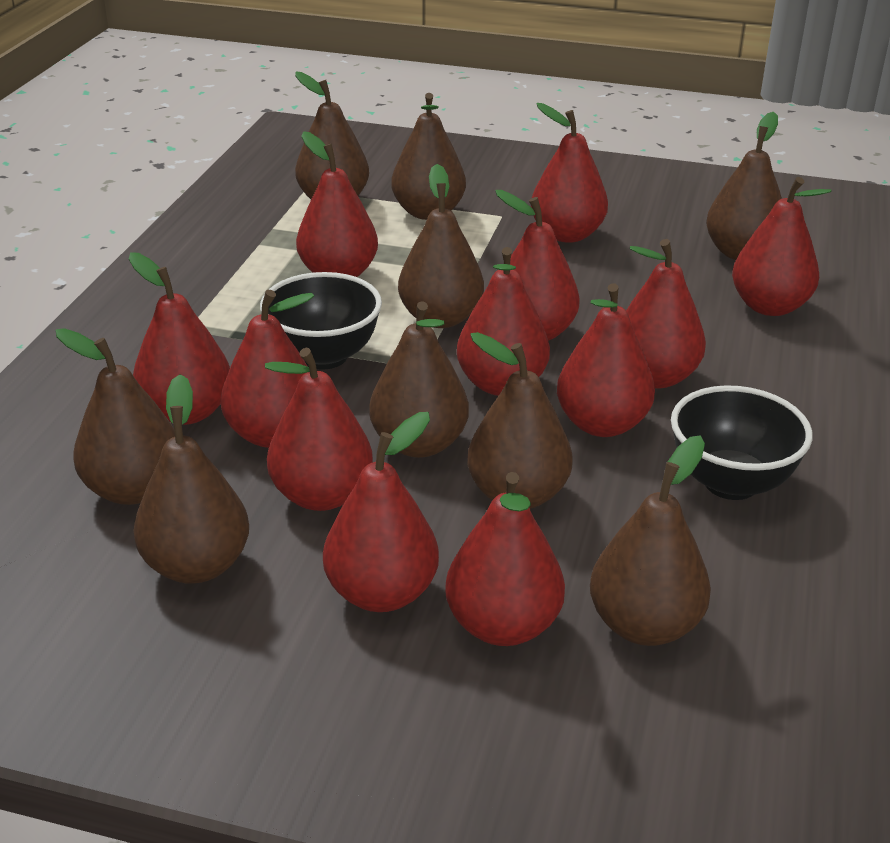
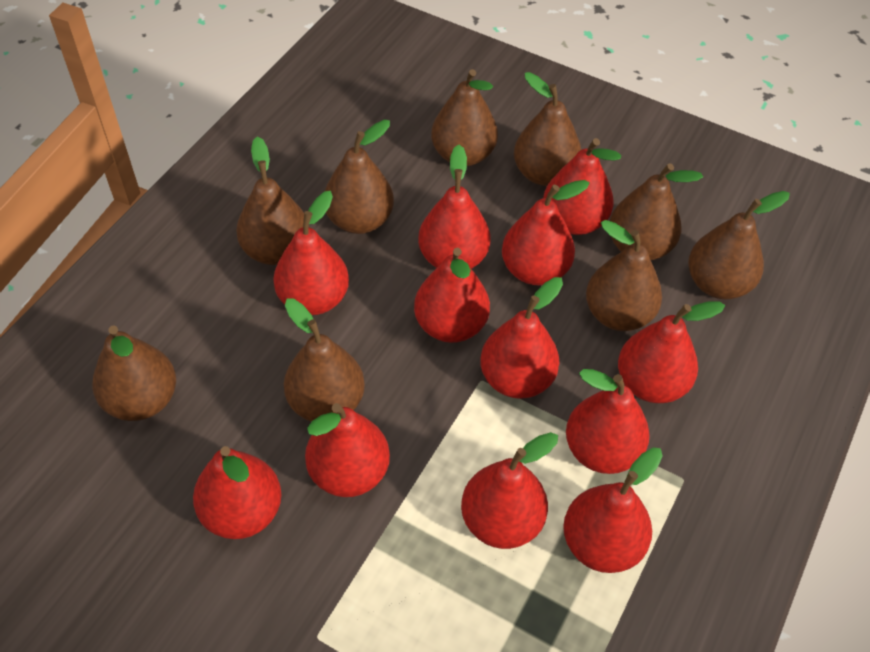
black bowl: [260,272,382,370] [671,385,813,500] = 2 -> none = 0

